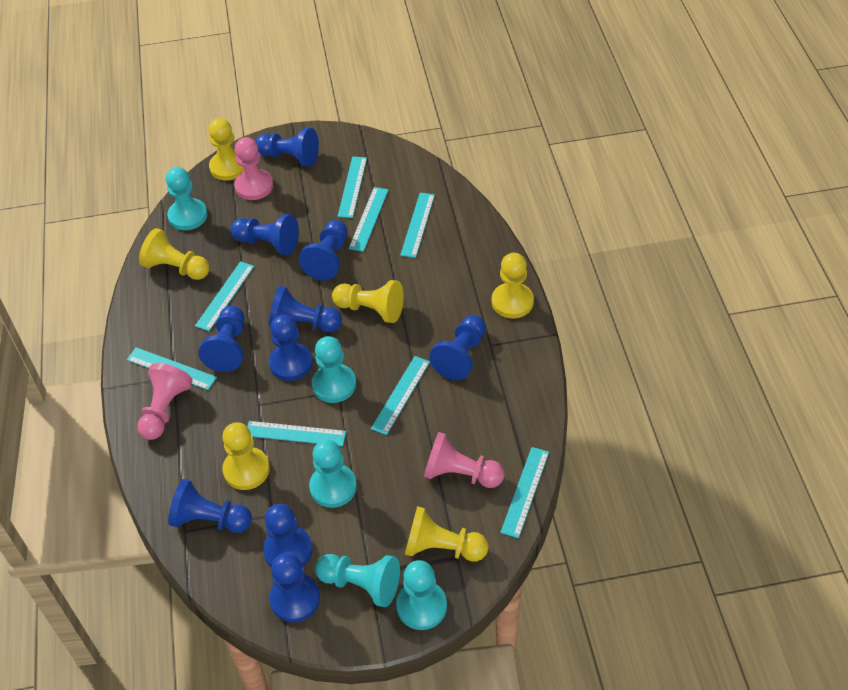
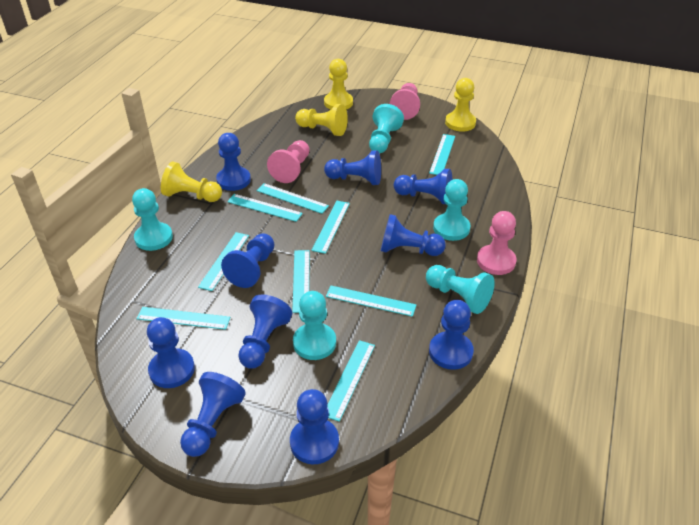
turquoise ruler: [127,347,217,390] [195,261,254,331] [247,421,346,446] [338,156,367,218] [349,187,389,252] [371,356,430,435] [400,193,435,258] [500,447,549,538] = 8 -> [136,307,231,330] [198,232,249,291] [227,194,303,222] [257,183,329,214] [292,250,310,313] [311,201,350,254] [326,285,416,317] [327,340,375,422] [429,134,455,175] = 9
yellow pawn: [139,228,209,280] [209,118,243,181] [222,422,270,490] [332,280,404,323] [405,506,489,561] [492,253,534,319] = 6 -> [161,161,222,202] [295,104,348,136] [324,59,353,110] [445,78,476,132] = 4

